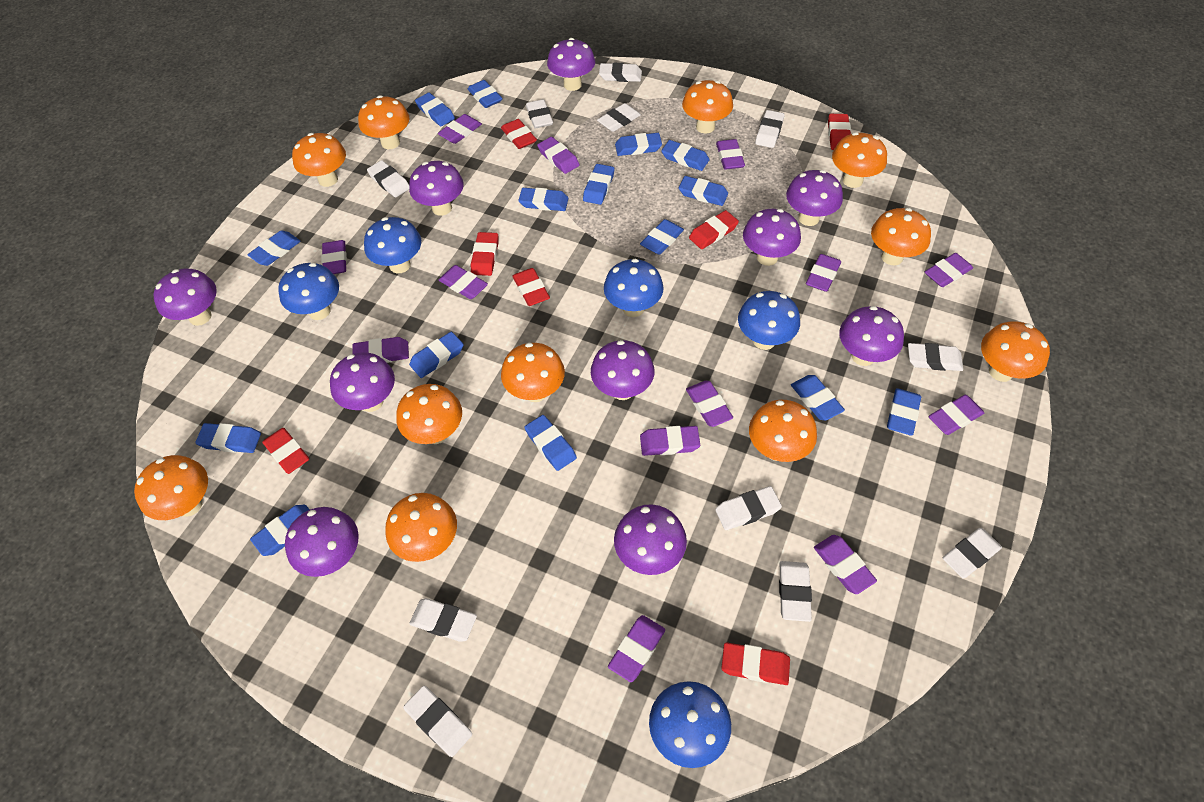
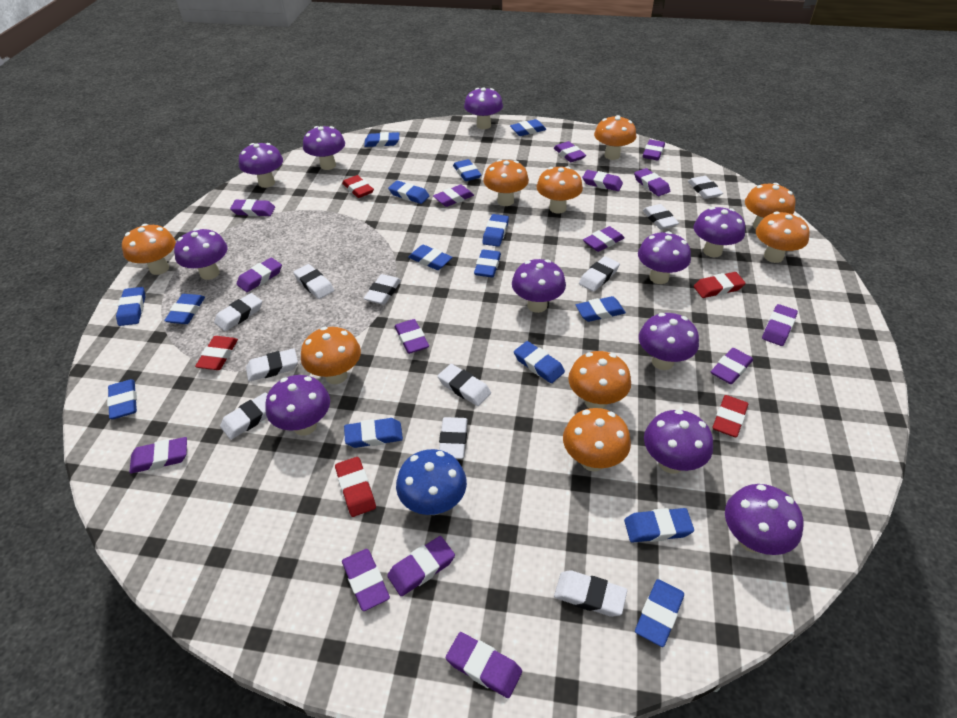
blue mushroom: [278,263,339,320] [364,217,421,274] [604,259,664,317] [649,681,731,768] [738,291,800,350] = 5 -> [396,449,467,515] = 1
orange mushroom: [134,455,208,520] [292,133,346,187] [358,95,409,149] [385,493,457,562] [397,384,462,444] [501,343,565,402] [682,80,733,134] [749,400,817,462] [832,132,887,188] [871,208,931,265] [981,322,1050,382] = 11 -> [122,224,176,275] [301,327,361,384] [483,159,529,206] [537,166,583,214] [563,408,631,471] [568,351,631,409] [594,115,636,160] [745,183,796,230] [756,211,810,263] = 9
purple eraser: [321,240,347,274] [353,337,409,363] [438,114,482,144] [439,265,488,299] [537,137,579,174] [608,615,665,682] [640,426,700,456] [686,381,733,427] [716,139,745,170] [806,254,841,292] [814,535,877,594] [925,253,973,287] [929,395,984,435] = 13 -> [129,437,187,474] [230,199,275,216] [237,258,282,292] [342,549,390,611] [387,536,455,596] [394,319,429,354] [433,185,474,207] [446,632,522,698] [554,141,586,162] [582,170,623,191] [583,226,625,252] [634,168,670,196] [643,140,665,160] [711,348,753,384] [762,304,798,346] = 15
purple mushroom: [153,269,217,326] [285,507,359,577] [330,352,395,412] [409,161,464,216] [547,38,595,91] [591,340,655,400] [614,504,687,575] [743,209,801,266] [786,170,843,226] [839,306,904,366] = 10 -> [174,228,228,280] [239,143,283,188] [265,375,330,436] [303,126,345,170] [464,88,503,129] [512,259,566,313] [638,231,691,284] [639,313,699,370] [644,409,713,474] [694,207,745,257] [725,484,804,555] = 11
red eraser: [262,428,309,474] [471,232,499,276] [501,119,537,149] [512,268,550,306] [689,210,739,249] [722,642,790,685] [828,114,851,150] = 7 -> [195,336,238,370] [335,457,376,517] [342,175,374,198] [694,272,746,298] [712,395,748,437] = 5

